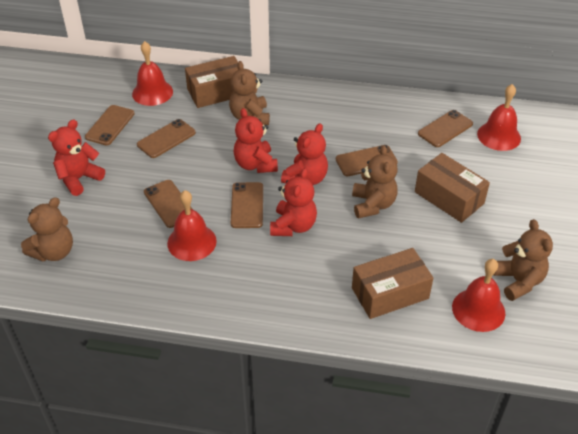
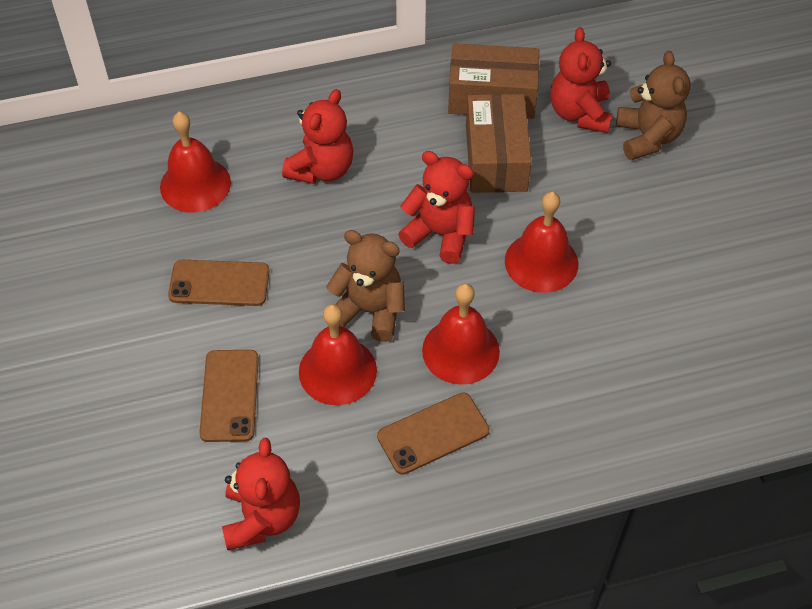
brown box: [185,56,238,108] [352,248,433,319] [415,153,490,223] = 3 -> [448,43,539,119] [466,94,532,193] = 2
brown phone: [85,105,135,145] [137,119,196,158] [144,180,192,228] [231,182,263,228] [336,145,398,176] [418,110,473,147] = 6 -> [168,260,270,306] [199,350,259,442] [377,392,490,475] = 3
brown teddy bear: [21,197,73,261] [229,61,270,125] [352,145,397,219] [493,219,553,301] = 4 -> [326,230,405,342] [616,51,691,160] = 2

